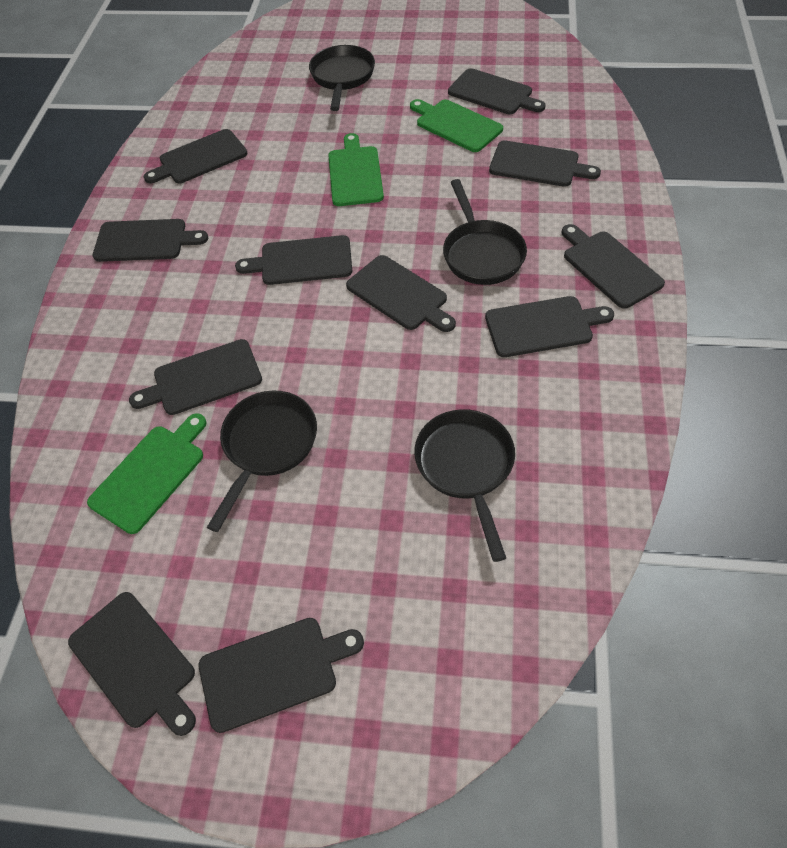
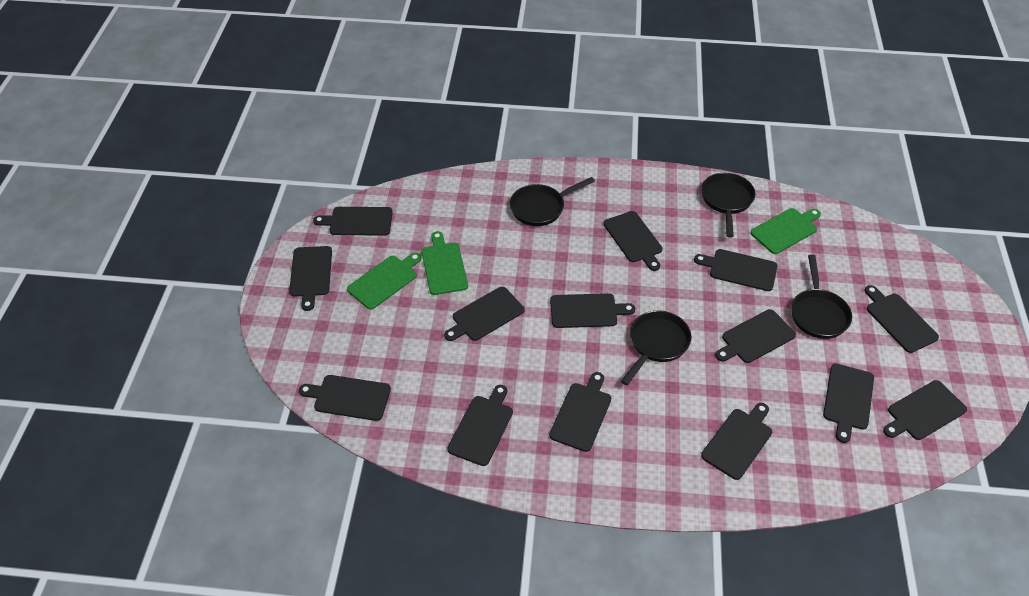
black cutting board: [68,592,196,736] [93,219,208,262] [129,339,262,415] [143,129,247,183] [199,618,364,733] [235,235,352,285] [346,255,456,332] [448,68,546,114] [485,296,614,357] [489,140,601,187] [562,224,665,309] = 11 -> [289,246,332,311] [299,375,391,421] [313,207,393,236] [444,287,524,341] [447,385,513,466] [549,372,611,452] [550,293,635,328] [604,211,662,271] [694,249,777,291] [701,403,772,480] [716,309,796,363] [823,364,874,443] [865,285,939,353] [883,380,967,440] = 14

